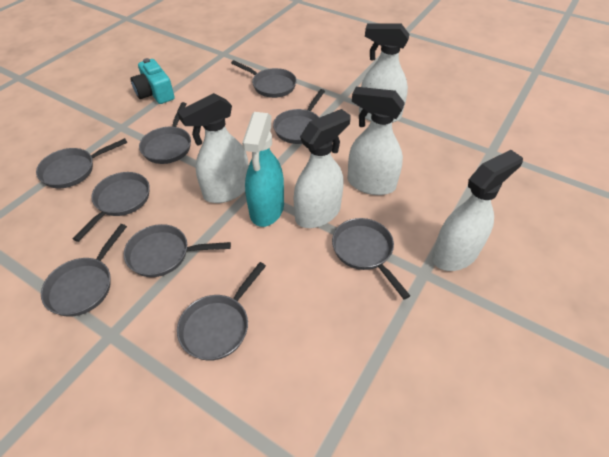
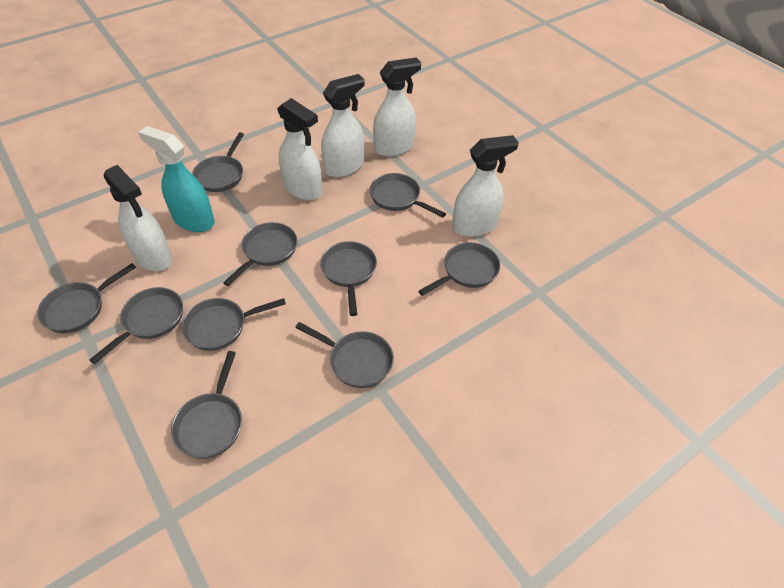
grey pan: [36,138,127,188] [41,224,127,317] [73,172,150,242] [124,224,231,277] [139,102,191,164] [177,262,266,361] [231,60,297,98] [273,89,325,144] [332,218,410,300] = 9 -> [37,263,136,333] [90,287,183,364] [171,351,242,459] [181,298,286,351] [192,132,244,192] [223,222,297,286] [295,322,394,388] [320,241,377,316] [370,173,446,218] [418,242,500,296] = 10
turquoise camera: [130,58,175,104] = 1 -> none = 0

